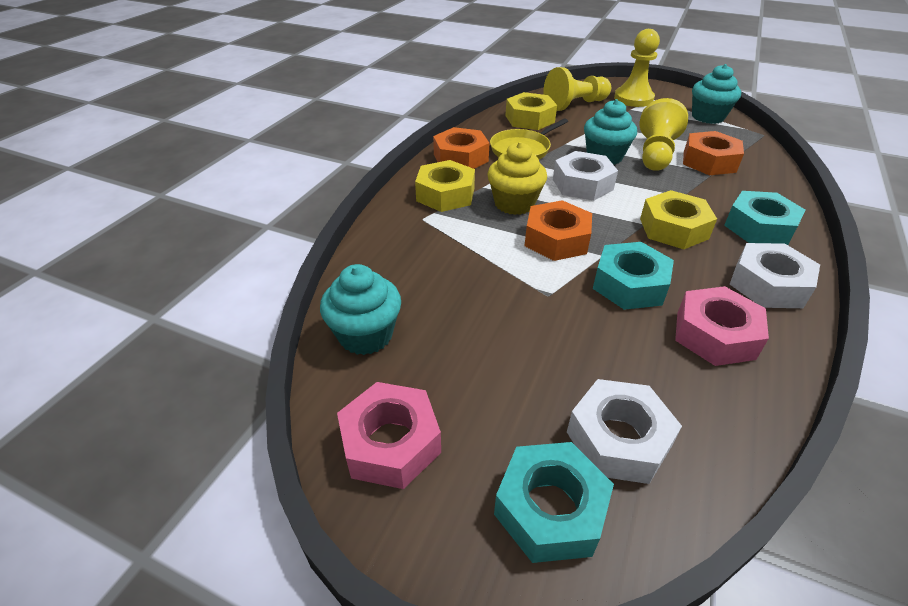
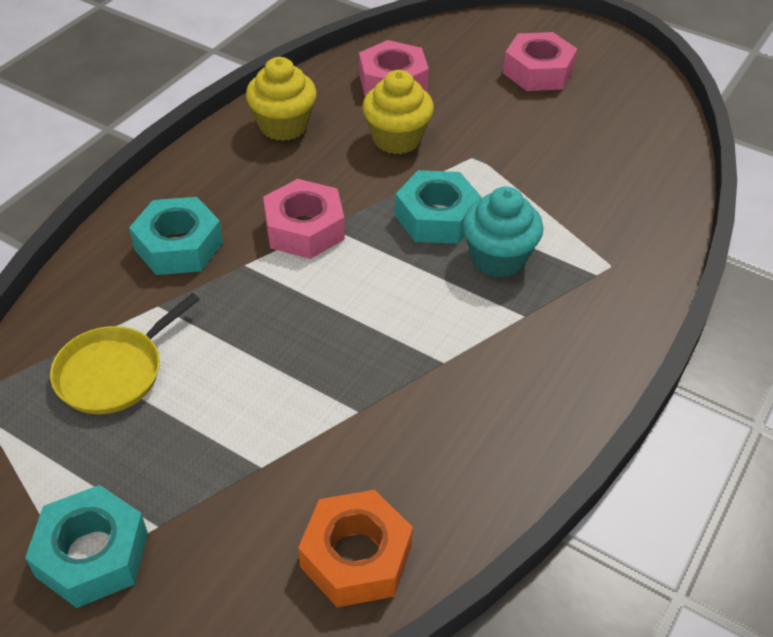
orange nut: [433,127,489,169] [525,200,592,261] [683,131,744,175] = 3 -> [298,490,413,607] = 1
pink nut: [337,382,441,489] [675,286,769,366] = 2 -> [263,179,345,259] [359,40,429,96] [503,32,577,91] = 3
turquoise cupcake: [320,264,401,355] [584,99,637,165] [692,64,741,124] = 3 -> [462,187,543,278] = 1
white nut: [553,151,618,201] [567,379,682,484] [730,243,820,308] = 3 -> none = 0
yellow cupcake: [487,142,547,215] = 1 -> [246,57,317,141] [363,70,434,154] = 2
yellow nut: [415,160,475,212] [505,92,557,130] [640,190,717,249] = 3 -> none = 0
yellow pawn: [544,67,611,111] [614,29,660,107] [640,98,688,171] = 3 -> none = 0

